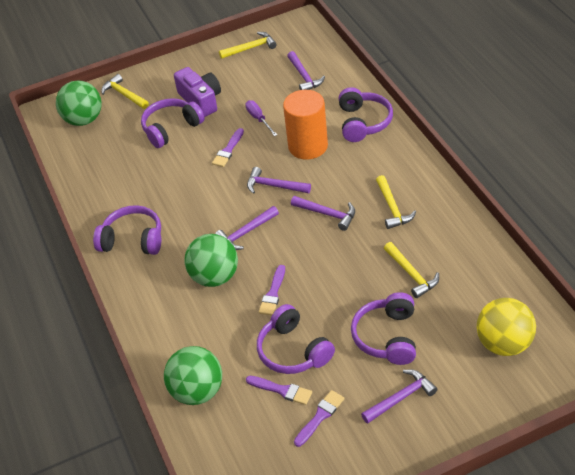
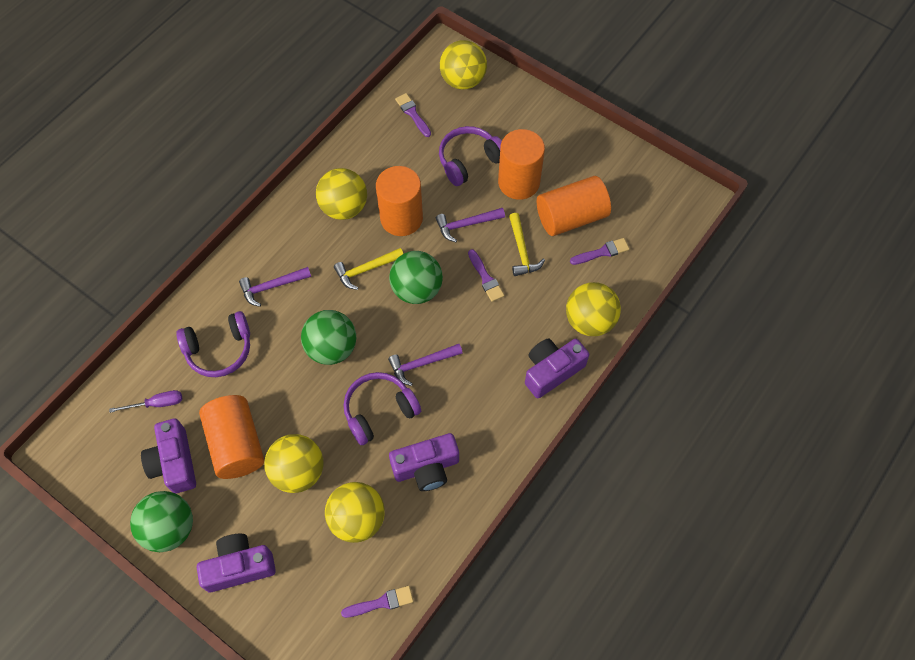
orange cylinder: [283,90,328,160] = 1 -> [199,395,264,479] [376,166,423,236] [498,129,545,200] [537,176,611,236] = 4
purple camera: [174,67,221,117] = 1 -> [141,418,196,493] [197,534,276,592] [389,433,459,491] [525,339,589,398] = 4
purple hammer: [215,206,279,250] [247,167,311,194] [287,51,325,90] [291,196,355,231] [361,370,437,424] = 5 -> [239,267,311,307] [388,344,463,386] [436,208,505,242] = 3
purple headphones: [93,205,161,255] [141,98,205,148] [257,304,335,374] [338,87,393,142] [351,292,416,365] = 5 -> [176,311,250,377] [344,372,421,445] [439,126,502,186] = 3
yellow ball: [477,298,536,356] = 1 -> [264,434,323,493] [316,168,367,220] [325,482,385,543] [440,40,487,90] [566,282,621,336] = 5
yellow hammer: [101,74,149,109] [219,32,277,59] [376,175,416,229] [384,242,439,298] = 4 -> [334,248,403,290] [509,213,545,276] = 2

